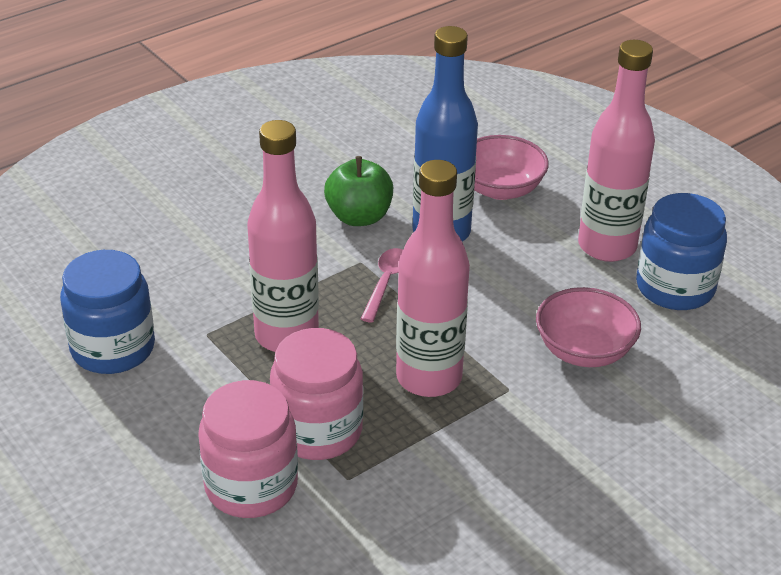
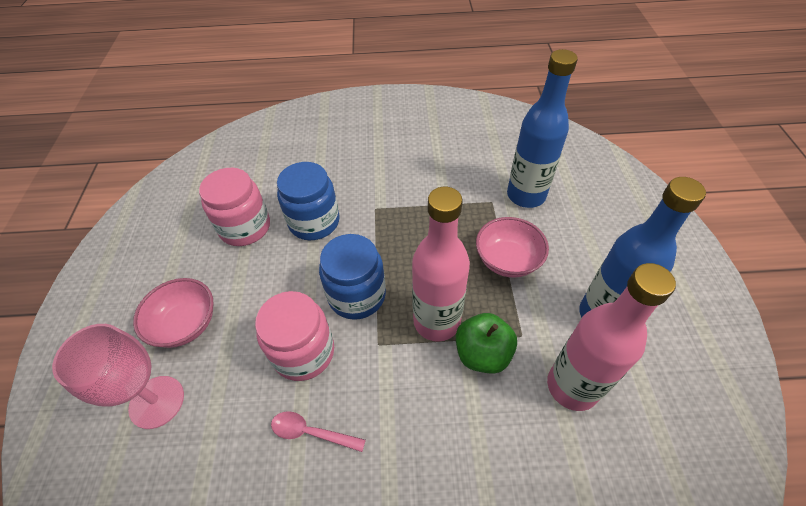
blue bottle: [413,26,478,241] = 1 -> [507,49,578,208] [579,177,706,317] = 2
pink bottle: [247,120,319,352] [396,160,470,397] [578,40,655,262] = 3 -> [412,187,470,342] [547,263,676,411] = 2
pink goblet: none = 0 -> [52,324,184,429] = 1

